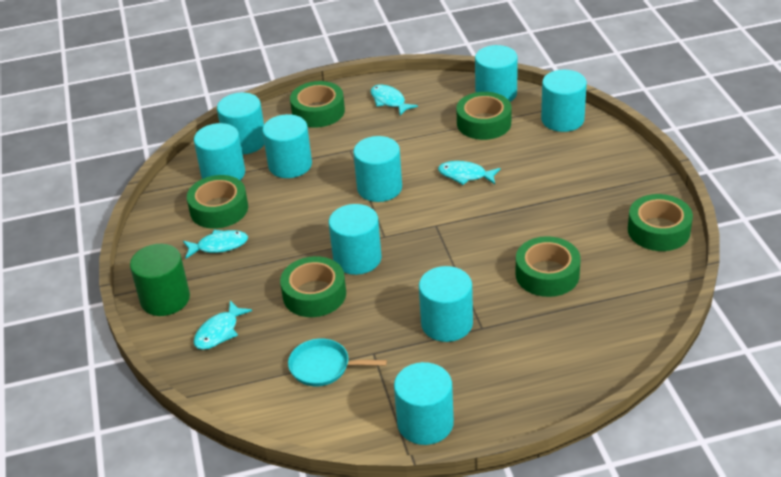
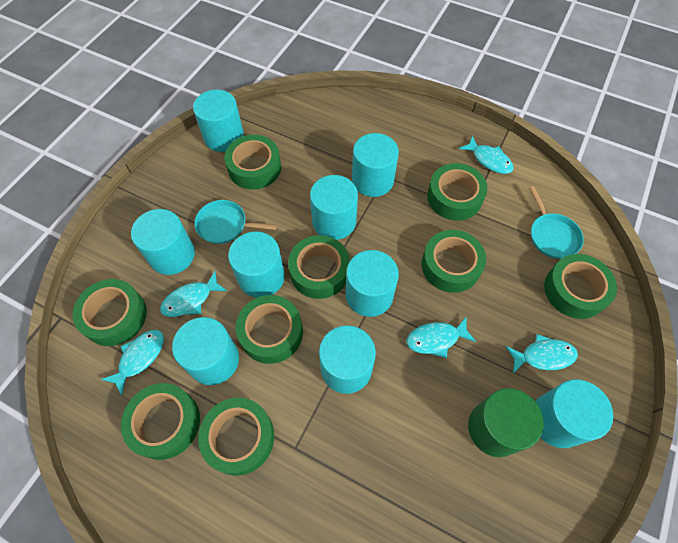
green tape: [187,175,248,229] [280,256,346,317] [290,81,345,128] [456,92,511,140] [516,236,581,297] [628,194,693,251] = 6 -> [72,279,147,346] [121,383,200,460] [198,398,274,476] [224,135,281,190] [236,295,303,364] [288,235,350,299] [421,230,486,293] [427,163,487,221] [544,254,617,319] = 9
turquoise fish: [183,230,248,259] [194,301,252,350] [371,85,418,116] [438,161,501,185] = 4 -> [101,330,164,396] [160,271,227,317] [407,317,476,358] [459,136,514,174] [505,334,578,373] = 5
turquoise pan: [288,339,387,386] = 1 -> [194,200,277,244] [529,186,584,259] = 2

